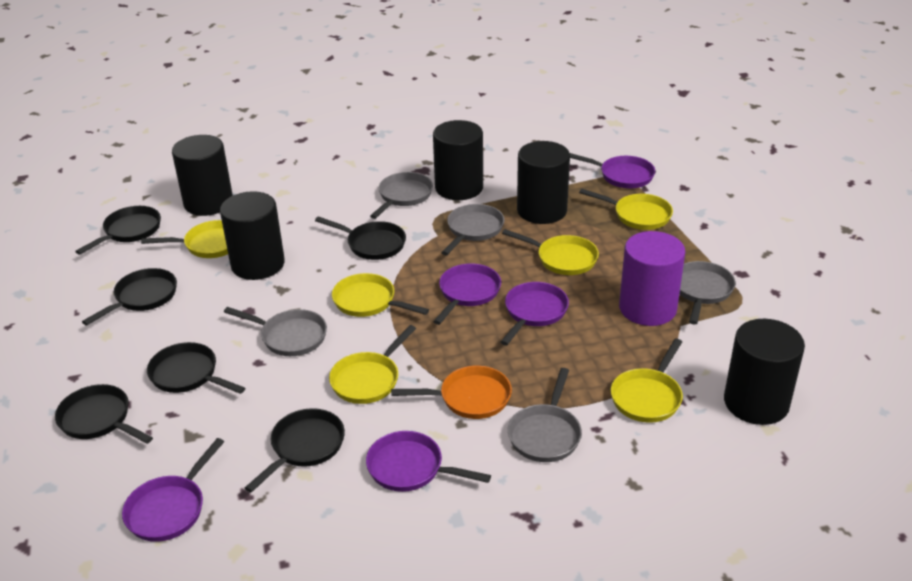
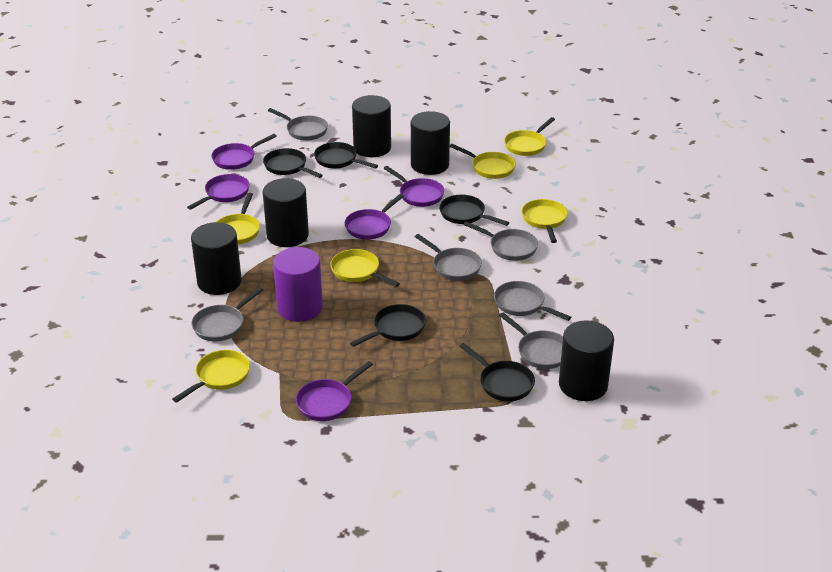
black pan: [55,384,153,444] [75,206,161,255] [82,268,177,325] [147,342,245,394] [245,408,345,493] [315,216,406,260] = 6 -> [263,148,323,178] [314,142,378,168] [350,304,426,347] [439,195,509,226] [459,343,535,401] = 5
grey pan: [224,307,327,356] [370,172,433,219] [441,204,504,255] [508,368,582,462] [679,261,736,325] = 5 -> [192,287,263,342] [268,108,328,141] [415,234,482,281] [464,221,538,261] [494,281,571,321] [499,312,563,369] = 6
orange pan: [391,366,512,419] = 1 -> none = 0

